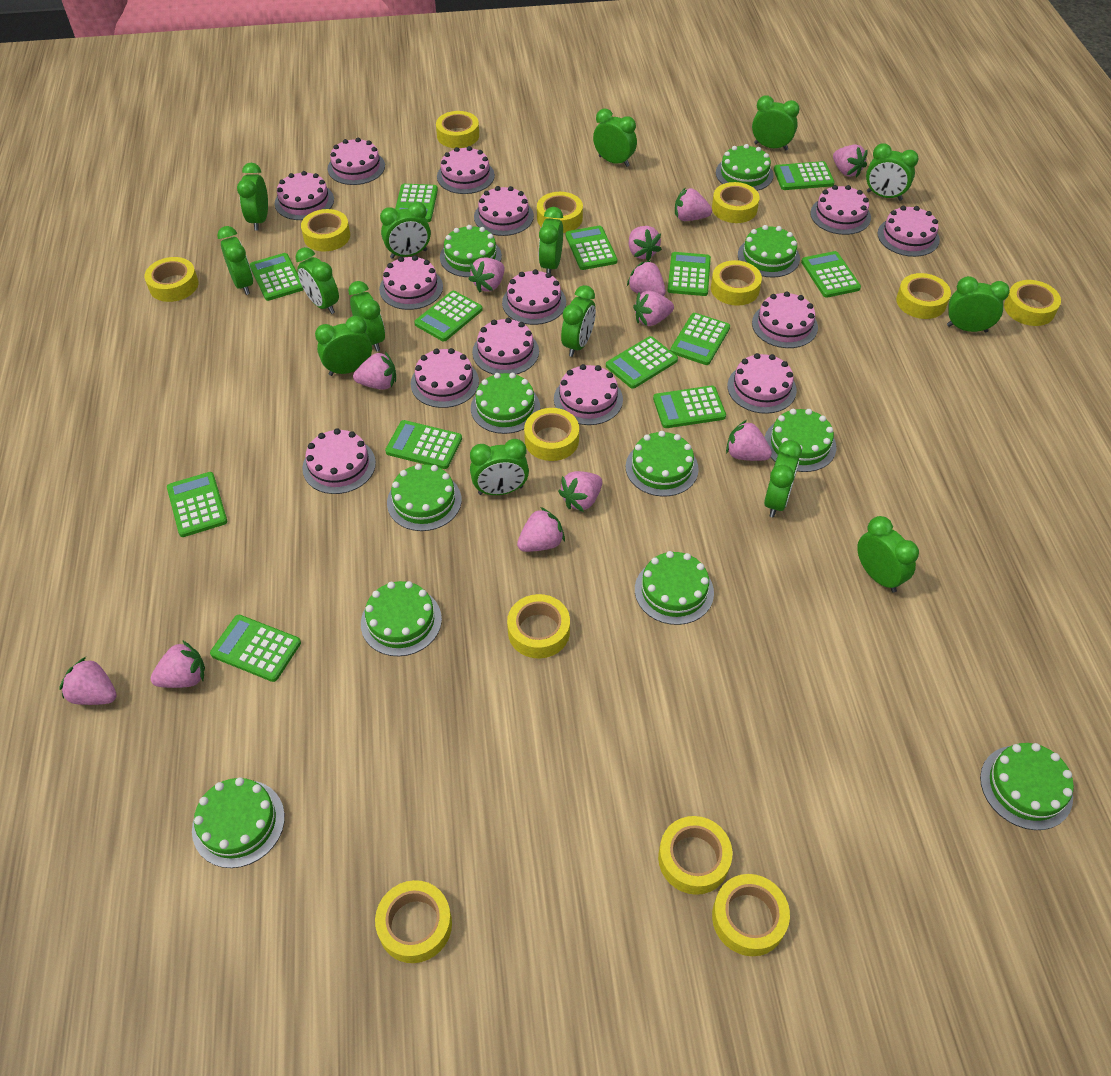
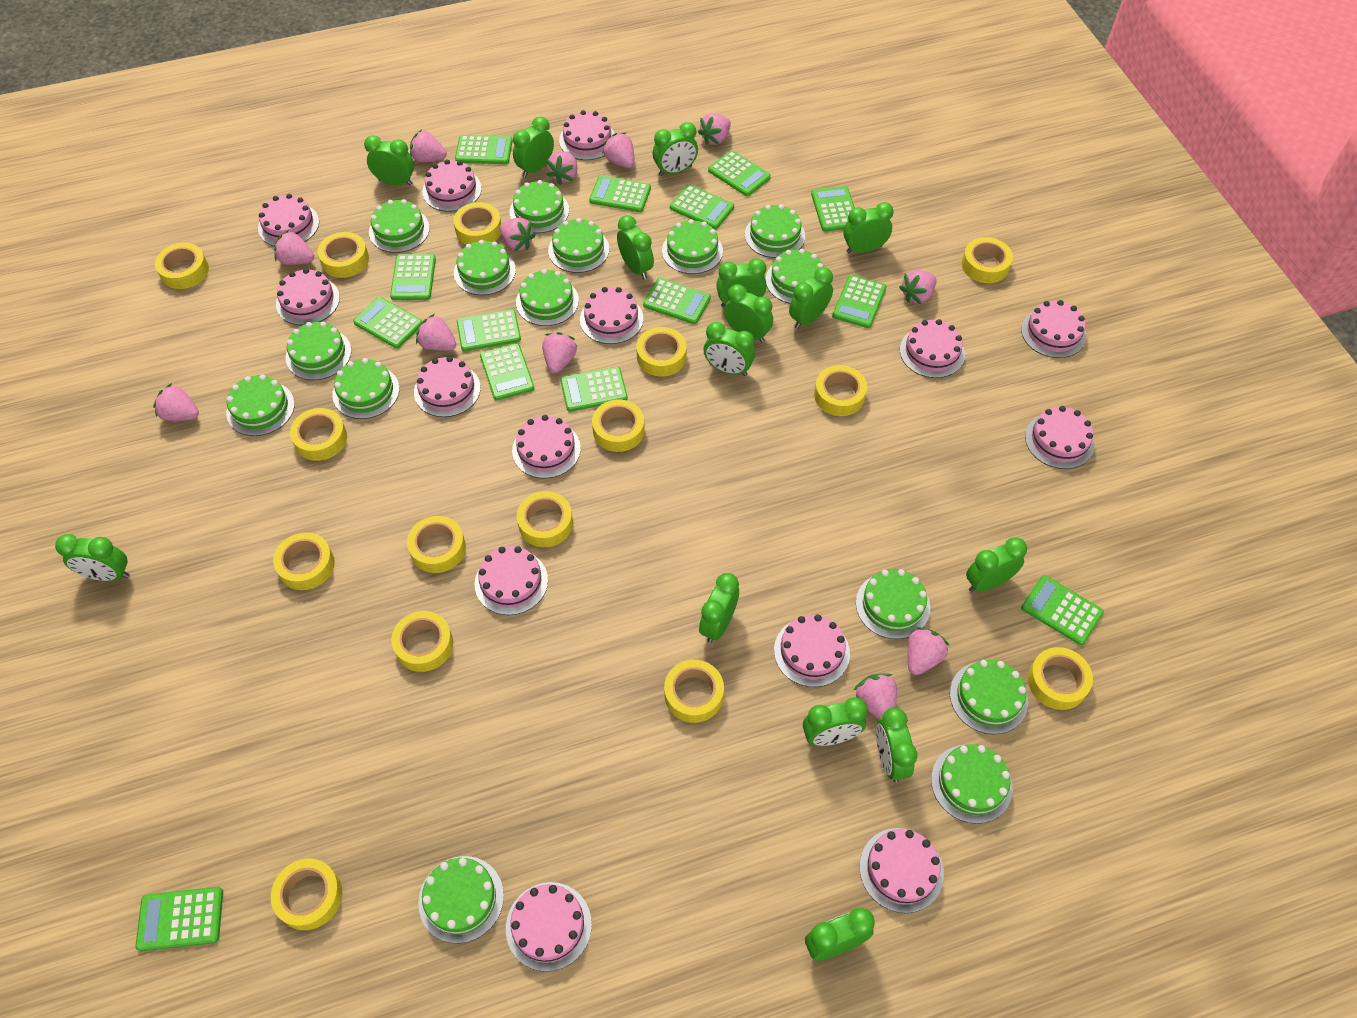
green cake: [192,777,285,868] [361,581,442,656] [387,464,462,531] [440,225,502,277] [471,373,540,434] [626,431,699,497] [635,551,714,625] [716,144,774,191] [738,225,800,278] [765,409,836,472] [980,743,1074,830] = 11 -> [226,375,295,436] [286,321,352,380] [332,358,399,419] [369,199,430,253] [418,856,504,943] [454,240,516,295] [510,180,569,233] [516,269,579,326] [548,218,609,273] [662,219,723,274] [745,204,805,258] [766,249,824,304] [856,569,930,639] [931,744,1013,824] [950,660,1028,734] = 15
green calculator: [167,472,227,537] [210,615,301,682] [250,253,304,301] [385,420,462,469] [395,184,438,222] [414,291,483,341] [566,226,618,270] [606,336,678,389] [653,386,726,428] [668,252,711,296] [670,313,730,365] [774,161,834,190] [801,251,861,298] = 13 -> [135,887,223,951] [353,297,422,349] [390,254,436,300] [455,135,513,164] [457,309,521,352] [480,343,535,401] [560,367,628,412] [589,175,651,212] [643,278,711,324] [670,184,734,229] [708,150,771,196] [811,186,855,232] [832,275,886,328] [1021,575,1104,645] = 14
yellow tape: [144,257,199,302] [301,209,350,251] [375,880,452,963] [436,111,479,148] [507,594,570,658] [524,408,579,461] [537,192,583,233] [658,816,732,895] [711,260,762,306] [712,182,759,223] [712,874,790,956] [896,273,951,319] [1004,280,1061,326] = 13 -> [155,243,209,289] [271,858,342,930] [273,532,335,590] [290,408,347,461] [318,232,369,278] [391,611,453,672] [407,516,466,573] [453,202,501,245] [517,491,573,547] [592,400,645,452] [636,327,686,376] [664,660,724,723] [814,365,867,416] [962,237,1013,283] [1028,647,1093,710] = 15

